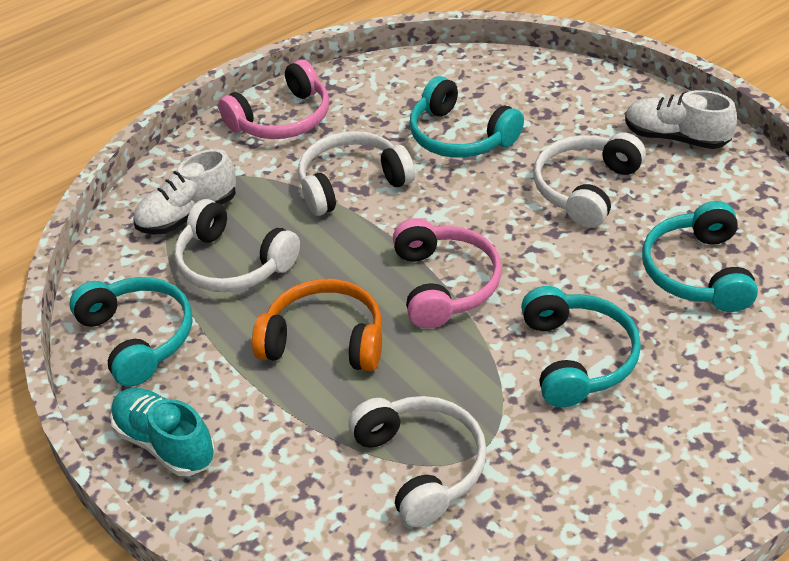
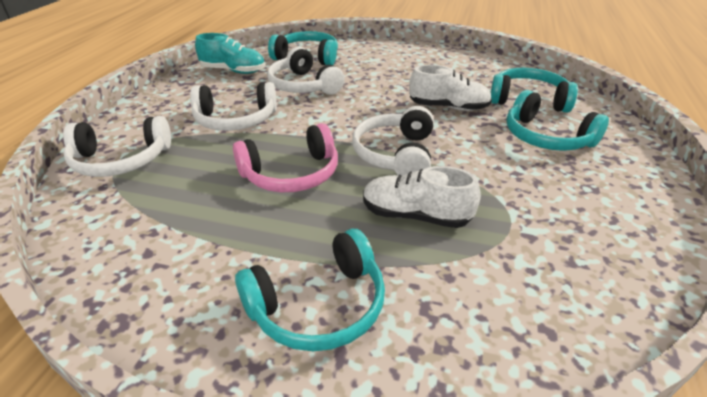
orange headphones: [252,279,382,371] = 1 -> none = 0
pink headphones: [218,59,329,139] [393,218,502,328] = 2 -> [233,123,338,192] = 1

